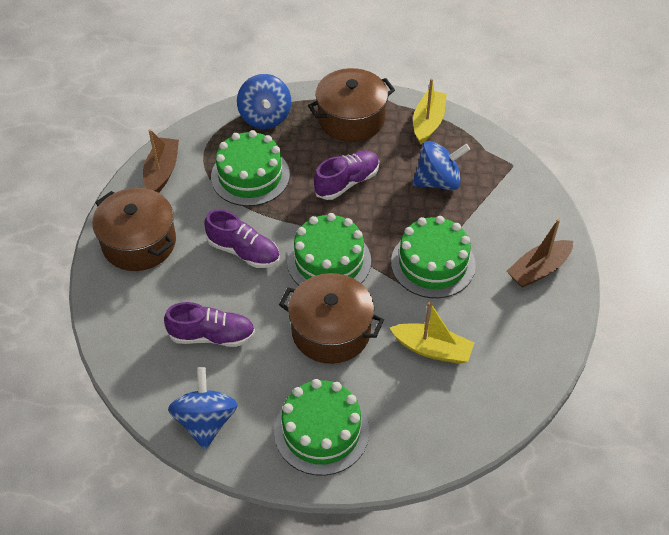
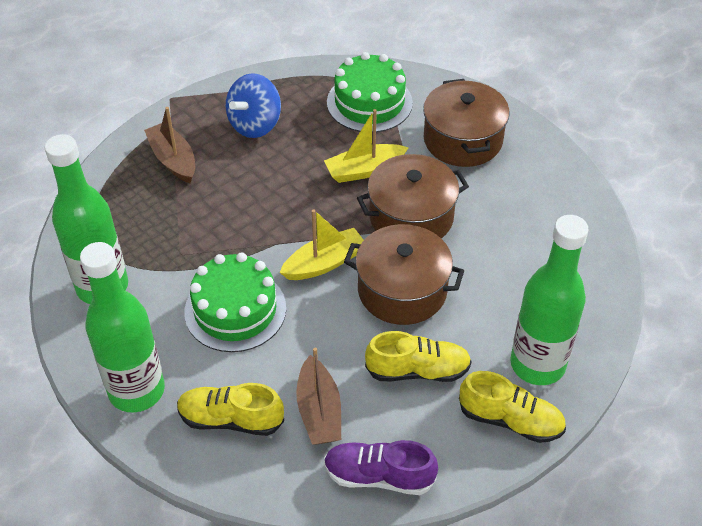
blue spinning top: [168,367,238,450] [237,74,291,129] [412,141,470,190] = 3 -> [226,73,281,138] = 1
green bottle: none = 0 -> [45,134,128,304] [80,242,165,413] [510,215,589,385] = 3
green cake: [211,130,290,206] [274,379,369,476] [287,213,371,285] [391,216,476,298] = 4 -> [184,252,286,352] [327,52,413,133] = 2
purple shoe: [164,302,255,347] [204,209,280,268] [314,150,379,200] = 3 -> [324,440,438,495] = 1
yellow shoe: none = 0 -> [177,383,284,436] [365,331,472,382] [459,371,566,443] = 3

